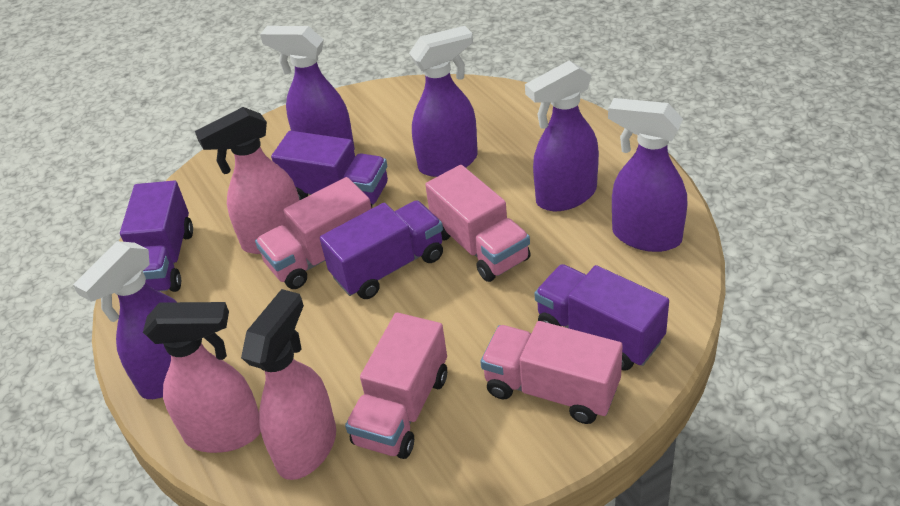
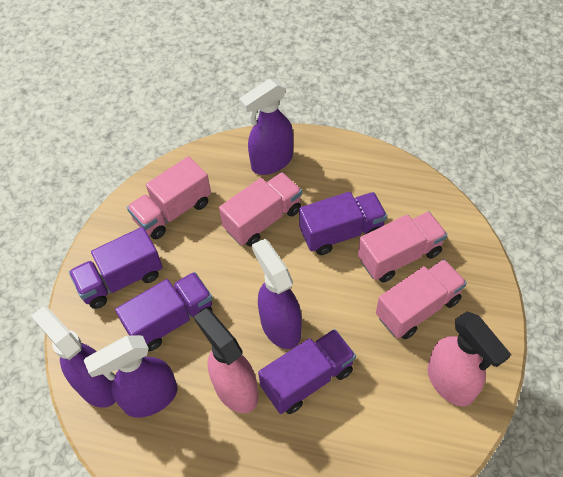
pink spray bottle: [143,302,261,453] [195,107,300,254] [241,289,336,480] = 3 -> [194,308,258,413] [427,311,511,406] = 2
purple spray bottle: [73,241,177,399] [260,26,355,149] [409,26,478,177] [525,61,599,211] [608,98,688,252] = 5 -> [31,306,116,408] [84,335,178,418] [239,79,293,175] [252,239,302,349] = 4

